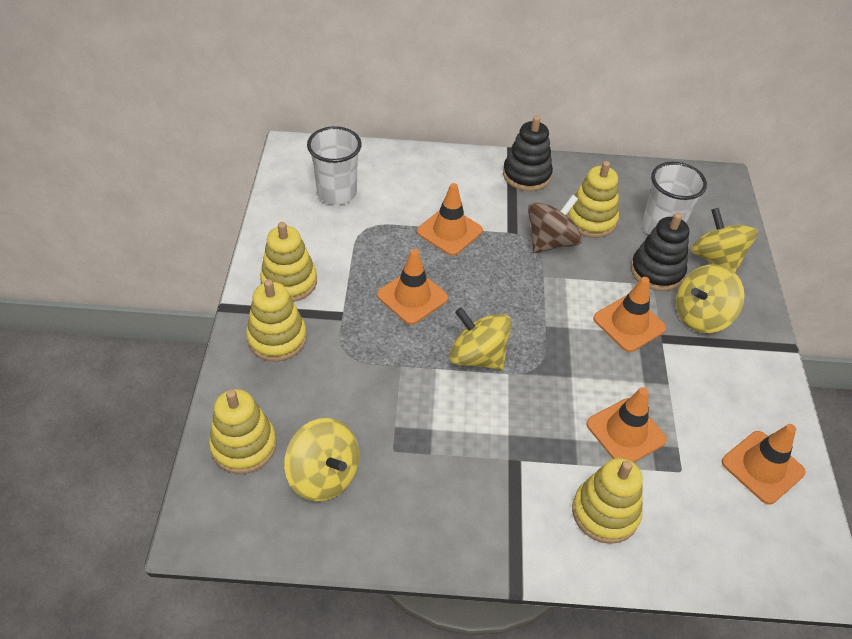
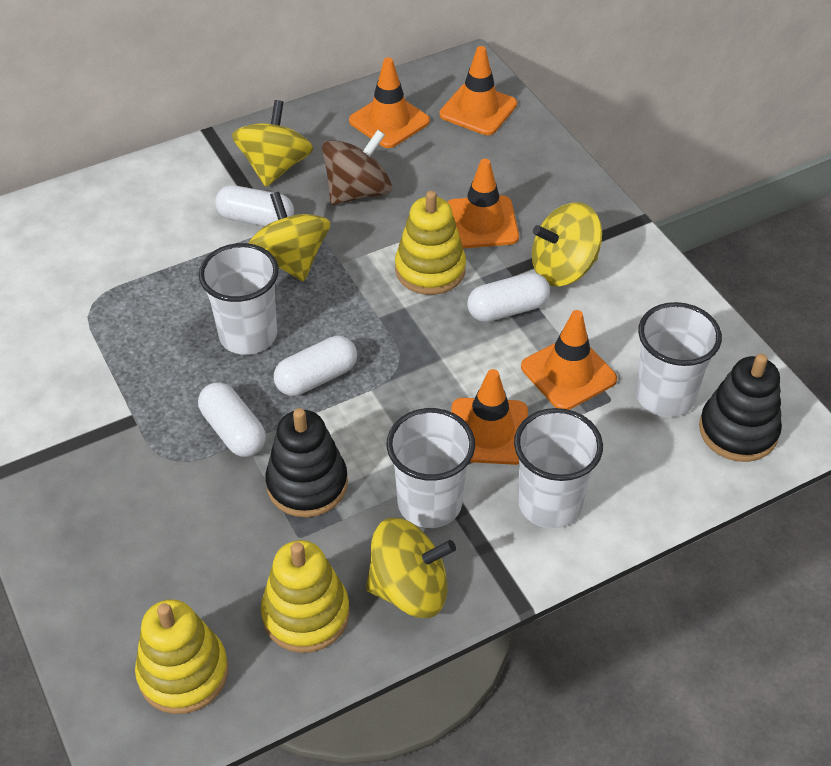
white capsule: none = 0 -> [198,382,266,457] [215,185,294,226] [274,336,357,396] [467,272,550,322] = 4
white cup: [307,126,362,205] [642,162,707,234] = 2 -> [199,243,279,355] [387,408,475,528] [514,408,603,528] [635,302,722,417] = 4
yellow stacking toy: [209,389,277,474] [246,279,307,362] [260,222,317,302] [566,161,619,238] [572,458,643,544] = 5 -> [135,599,228,714] [261,540,350,653] [395,191,466,295] = 3

